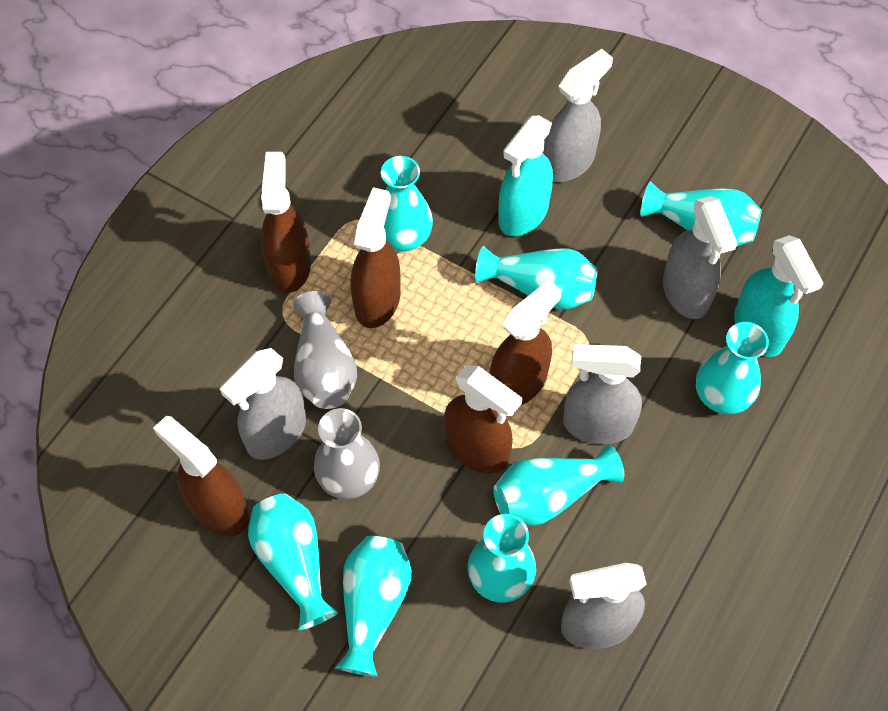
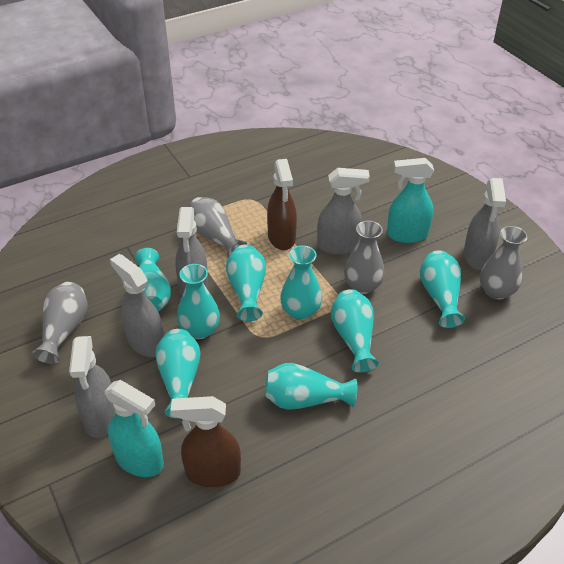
brown spray bottle: [153,416,249,536] [261,152,311,293] [351,187,401,328] [444,365,523,474] [489,280,561,406] = 5 -> [170,396,241,487] [267,159,297,250] = 2
grey vase: [293,291,357,409] [314,408,380,499] = 2 -> [32,282,88,364] [188,197,247,257] [344,221,385,294] [480,226,528,300] = 4

